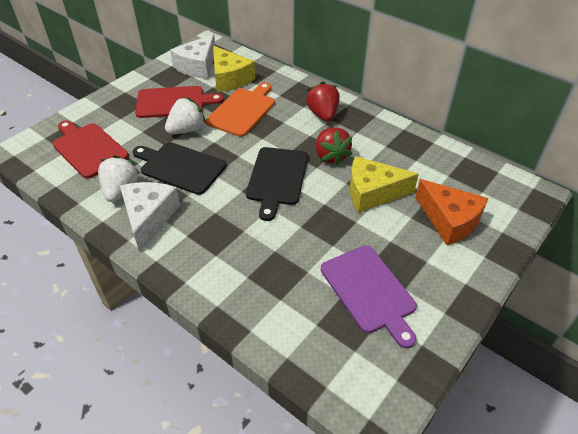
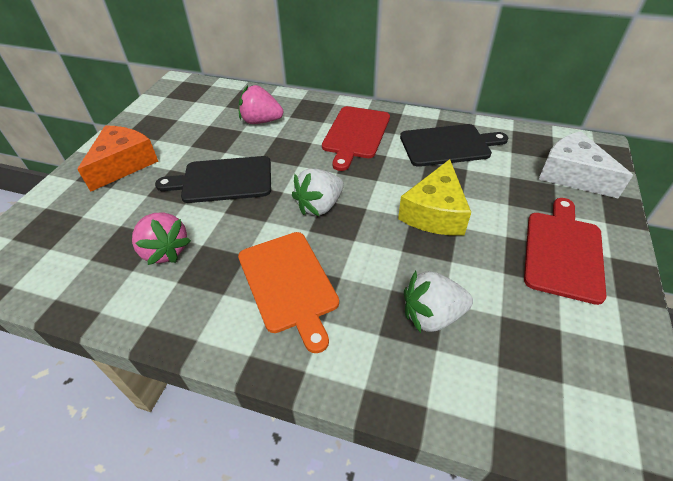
pink strawberry: none = 0 -> [132,212,191,265] [239,85,284,124] = 2
purple cutting board: [321,245,417,348] = 1 -> none = 0
red strawberry: [306,81,340,122] [316,127,352,166] = 2 -> none = 0
white cheese: [120,182,180,252] [170,34,215,79] = 2 -> [538,131,633,199] = 1
yellow cheese: [213,46,255,92] [350,156,419,213] = 2 -> [398,159,471,235] = 1

